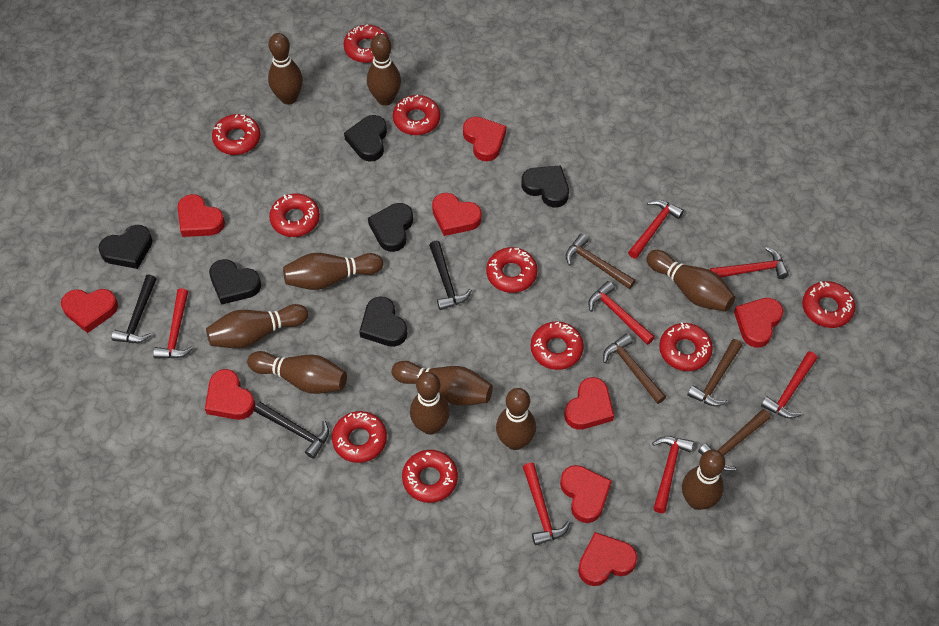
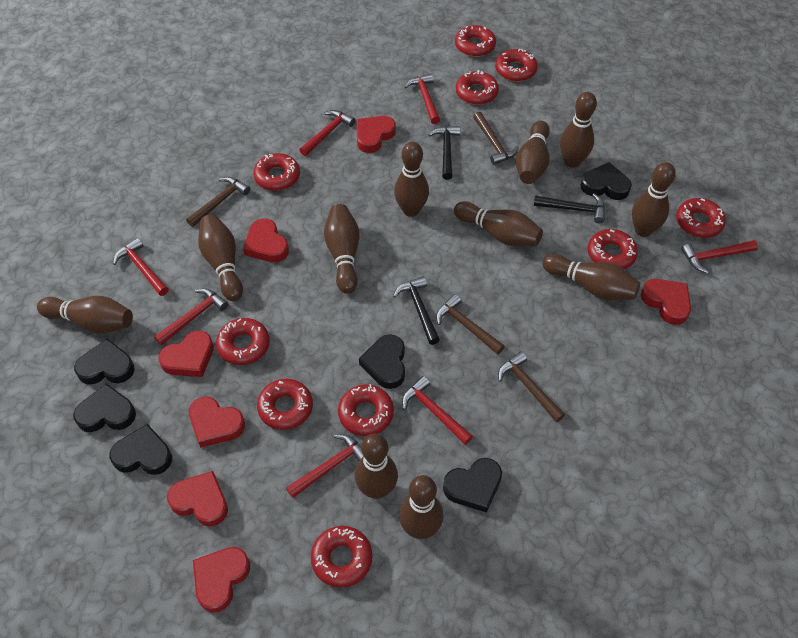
brown bowling pin: [206,304,308,348] [247,351,347,394] [268,33,303,105] [283,253,383,290] [367,34,401,106] [392,361,493,406] [410,372,450,435] [496,388,536,450] [647,250,735,312] [682,450,725,510] = 10 -> [37,296,133,334] [198,214,243,301] [324,204,359,294] [355,434,398,499] [394,142,429,217] [399,475,444,539] [454,201,543,246] [516,121,550,184] [543,254,640,300] [560,92,597,168] [632,162,676,237] = 11
red heart: [61,289,118,333] [177,194,225,237] [205,369,255,420] [432,193,482,236] [463,117,506,162] [560,465,612,523] [564,377,614,430] [578,532,637,586] [734,298,783,348] = 9 -> [158,331,214,377] [167,471,228,527] [189,396,245,447] [193,547,250,612] [243,219,289,262] [357,116,396,153] [641,279,691,325] = 7

